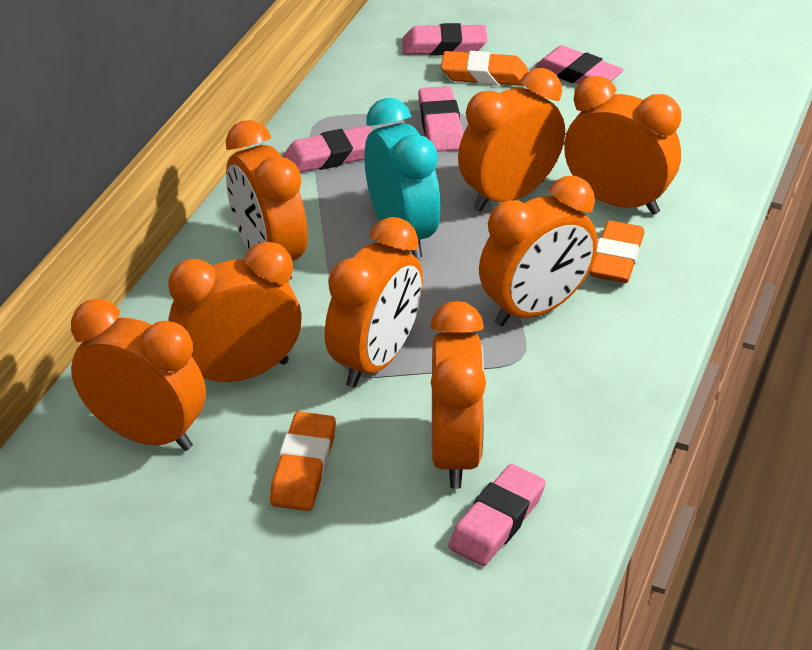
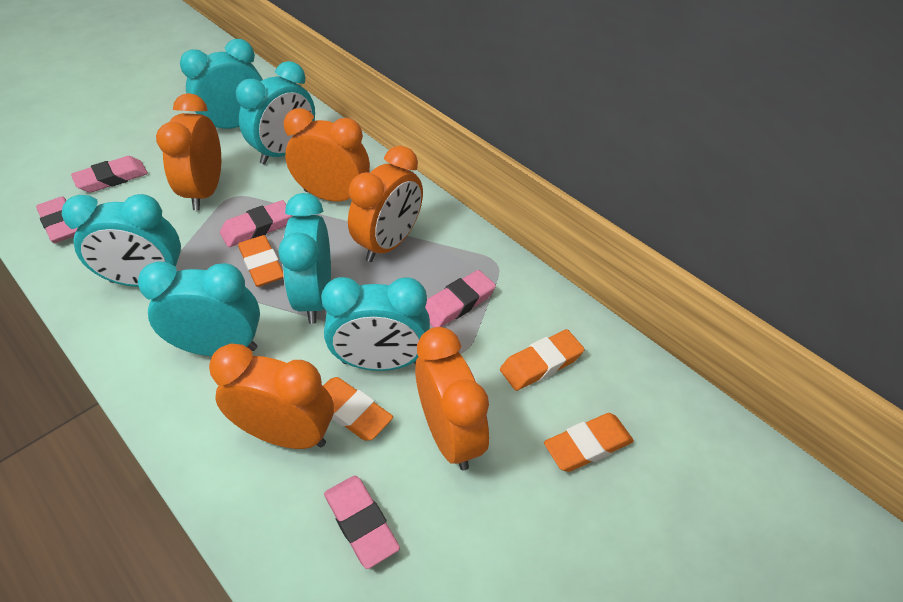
orange clock: [71,299,206,451] [168,242,302,382] [226,120,307,280] [325,217,423,388] [430,301,486,489] [458,68,565,212] [479,176,598,326] [564,76,681,215] = 8 -> [156,93,221,210] [209,344,334,449] [284,108,370,202] [348,146,423,262] [415,327,489,470] = 5
orange eraser: [270,412,336,511] [441,51,528,86] [589,220,644,283] = 3 -> [238,235,284,287] [323,377,393,441] [500,329,584,391] [544,413,634,472] = 4
turquoise clock: [364,98,440,258] = 1 -> [62,194,181,287] [138,261,260,356] [180,39,263,129] [236,61,315,165] [278,193,331,324] [321,277,430,371] = 6

